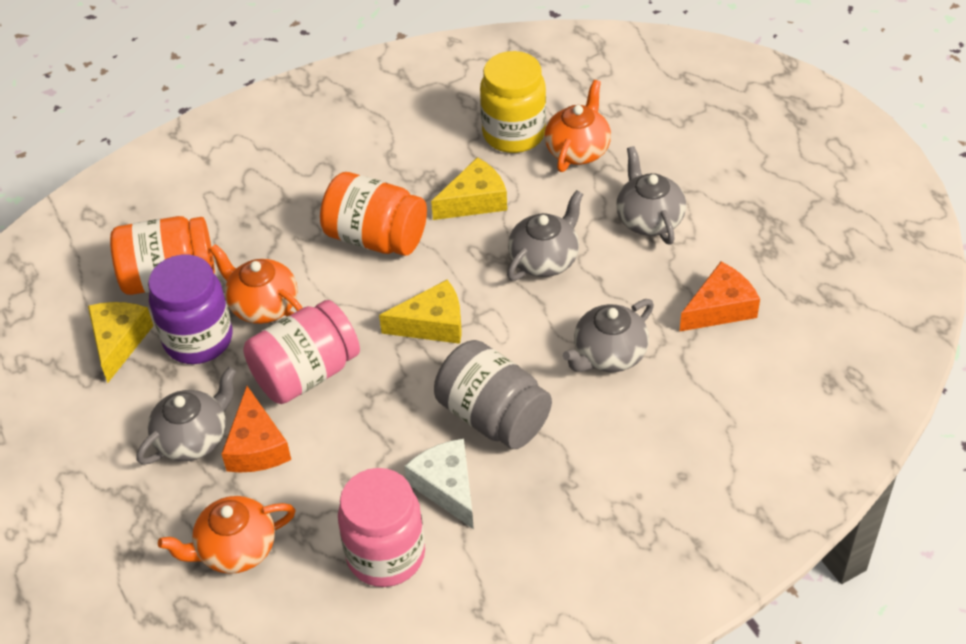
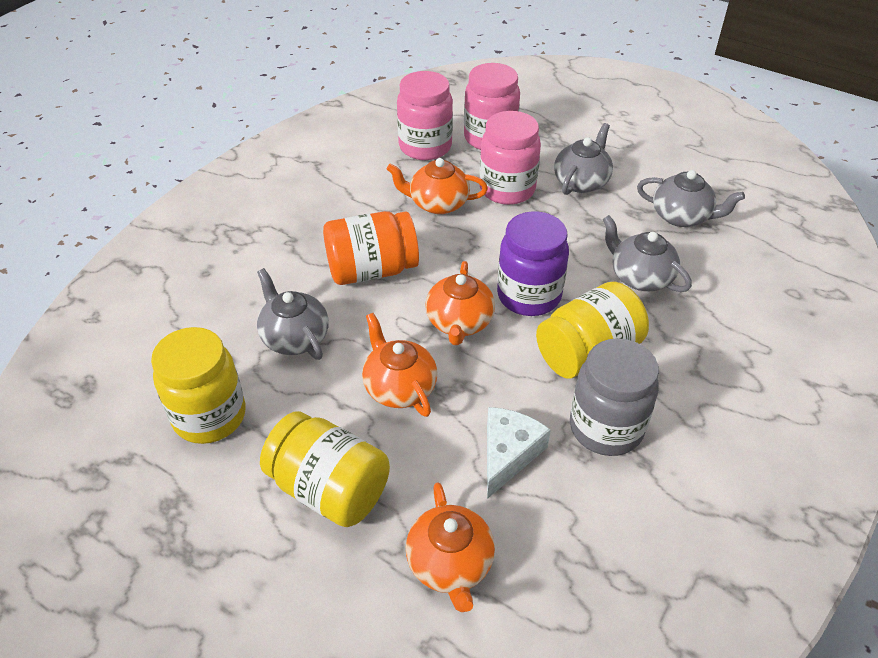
orange cheese: [222,386,291,472] [679,262,760,332] = 2 -> none = 0
orange jar: [110,216,215,295] [320,172,427,256] = 2 -> [323,211,419,285] = 1
orange teapot: [158,496,296,574] [209,244,302,324] [544,80,611,172] = 3 -> [362,313,437,417] [387,158,488,214] [406,482,495,612] [426,261,495,345] = 4
pink jar: [243,300,360,404] [338,468,425,587] = 2 -> [397,71,453,160] [464,63,520,150] [479,111,541,205] = 3
yellow cheese: [88,302,154,383] [379,280,462,344] [431,157,507,220] = 3 -> none = 0
yellow jar: [480,51,546,153] = 1 -> [151,327,246,444] [260,411,390,527] [536,282,649,379] = 3

